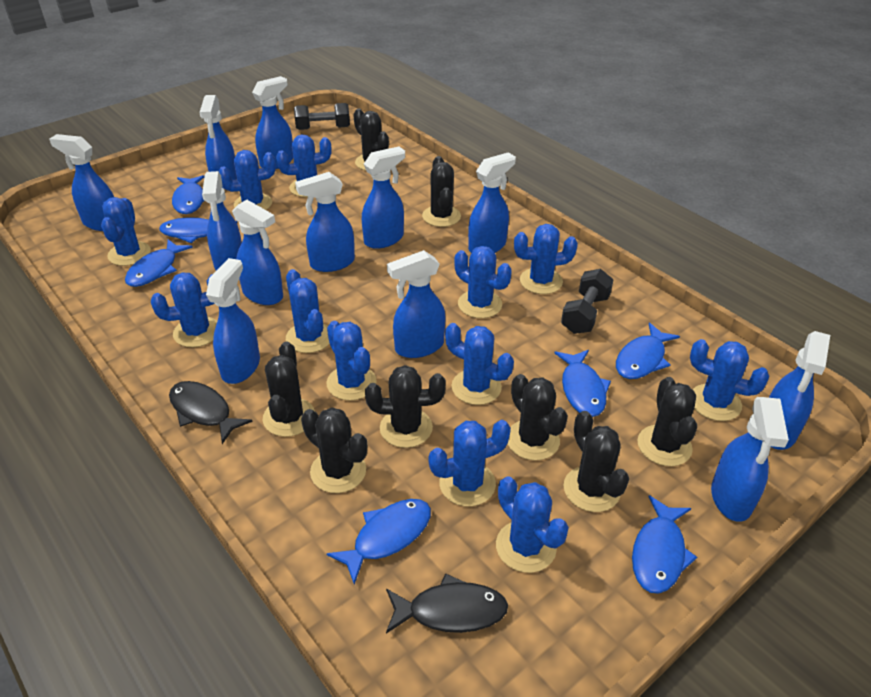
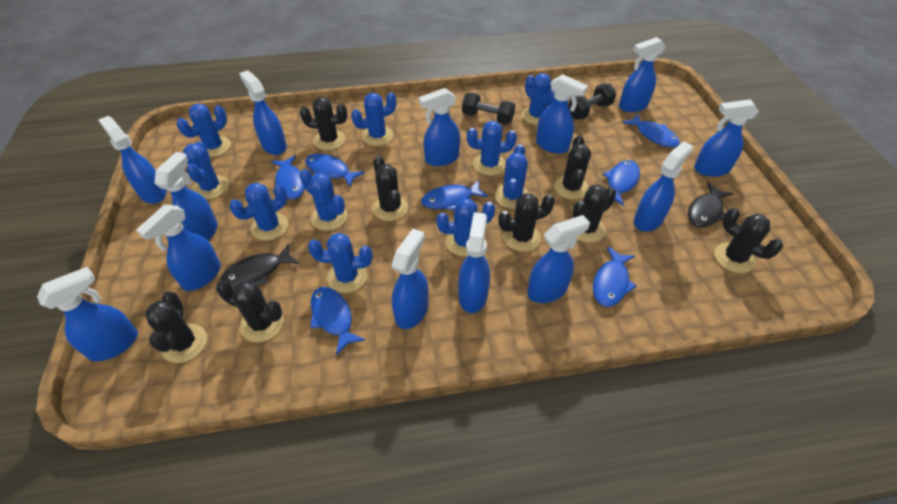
blue cactus: [101,197,151,266] [151,272,217,347] [218,150,276,210] [276,134,331,197] [286,269,330,353] [326,321,377,401] [429,420,511,506] [445,323,514,405] [454,246,512,318] [496,476,569,573] [514,224,578,294] [690,339,769,421] = 12 -> [177,104,231,157] [183,142,229,199] [229,183,288,241] [300,169,347,231] [308,233,373,293] [351,92,396,146] [436,198,495,257] [467,121,517,175] [495,144,529,209] [522,73,555,125] = 10
blue spray bottle: [49,134,114,231] [200,95,237,189] [202,171,242,271] [206,258,260,384] [232,200,283,305] [252,76,293,169] [295,172,355,272] [362,146,405,249] [387,250,446,358] [468,153,516,253] [711,397,789,522] [769,331,830,450] = 12 -> [37,267,138,362] [99,116,166,204] [136,205,221,291] [154,152,218,241] [239,70,287,155] [392,229,428,329] [419,88,460,166] [458,212,490,313] [527,215,590,303] [536,74,588,154] [619,37,666,112] [634,141,693,232] [694,99,759,177] = 13

